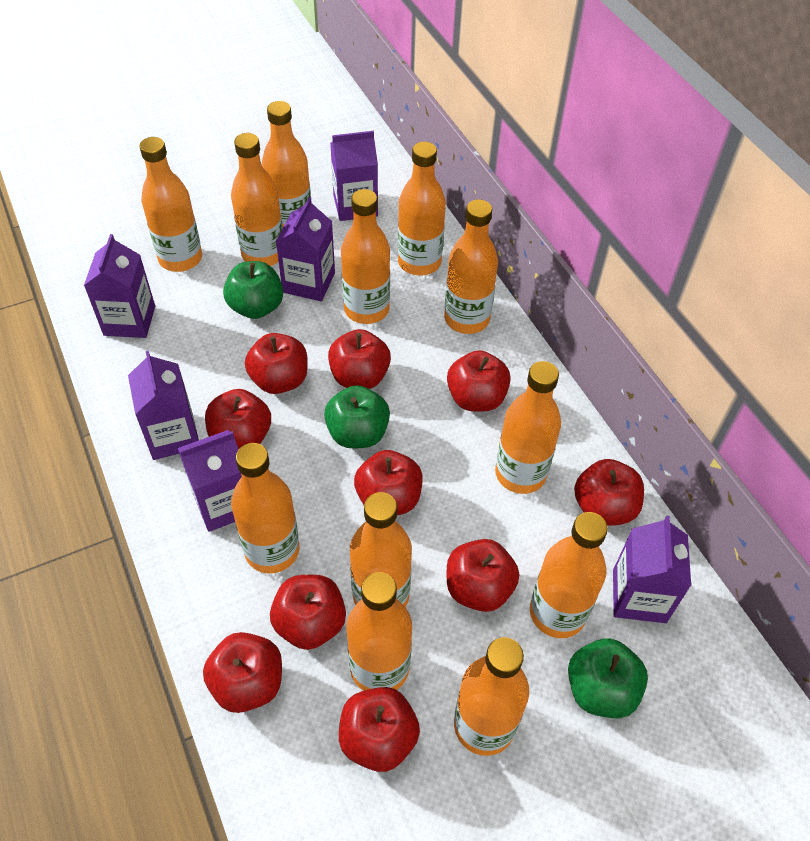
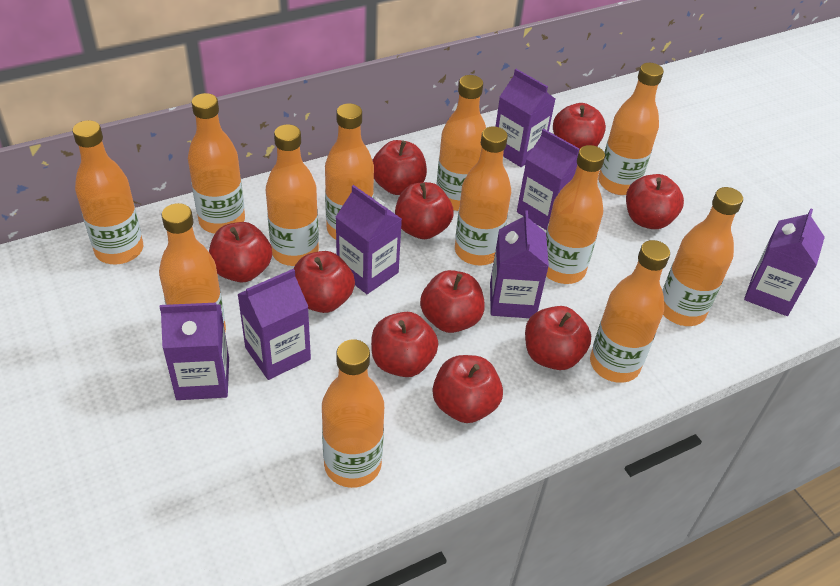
green apple: [223,261,283,319] [324,385,390,448] [568,639,648,718] = 3 -> none = 0
purple carton: [84,234,155,338] [128,351,199,460] [178,430,242,532] [276,197,335,301] [330,131,378,221] [613,516,691,623] = 6 -> [160,303,229,400] [237,269,311,380] [336,185,402,294] [490,210,549,318] [495,69,555,167] [517,129,579,230] [744,208,825,316] = 7

